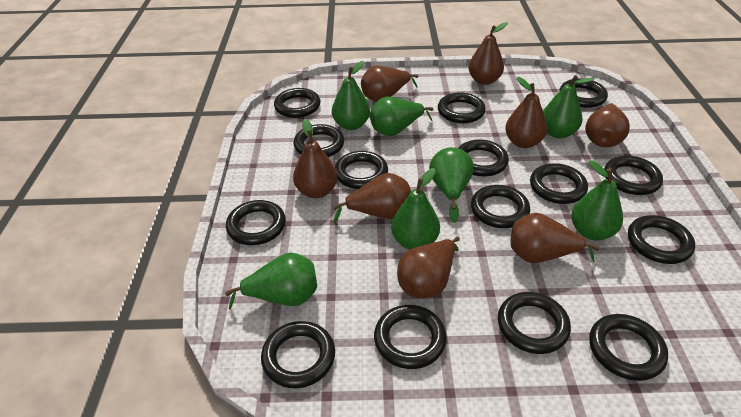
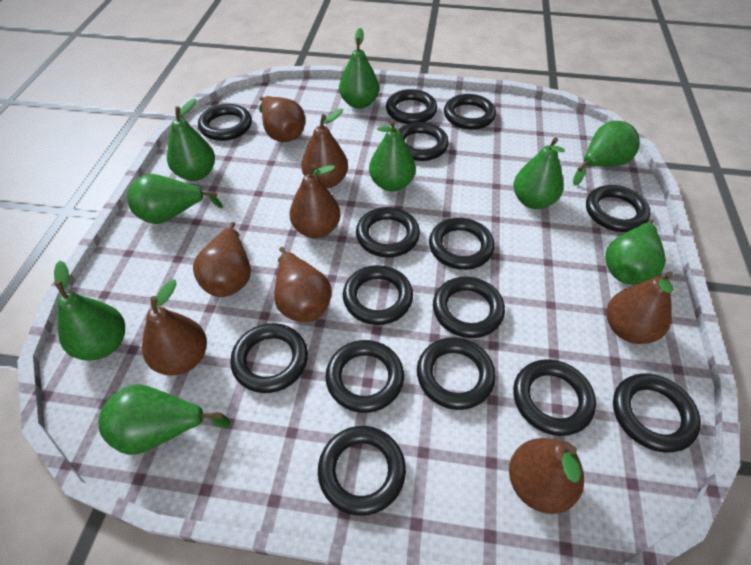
green pear: [225,252,317,310] [332,61,370,130] [370,97,433,136] [391,168,440,250] [429,147,474,223] [543,75,594,138] [571,160,623,240] = 7 -> [54,261,125,360] [98,385,230,455] [127,174,223,224] [167,98,215,181] [339,28,379,109] [369,119,416,191] [513,137,565,209] [573,121,640,186] [605,219,666,285] = 9

